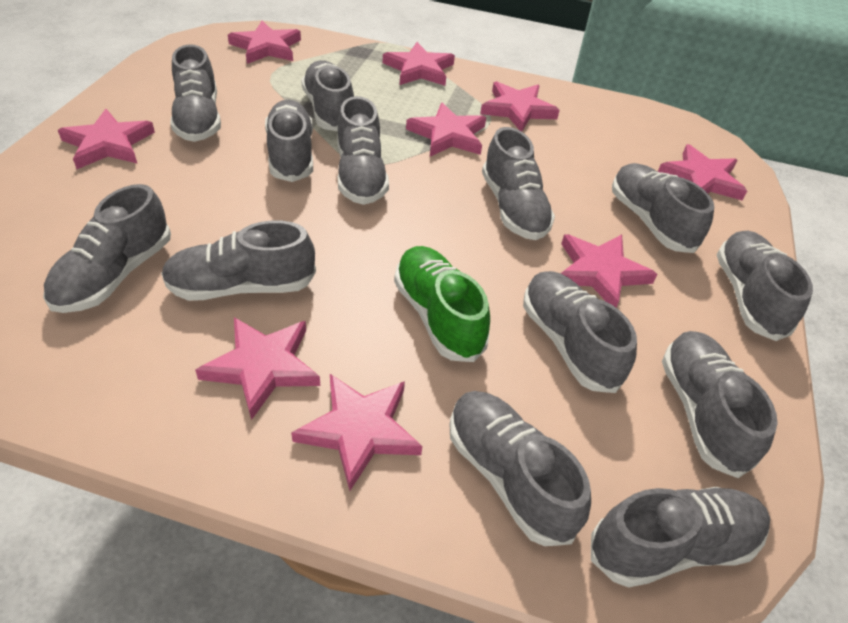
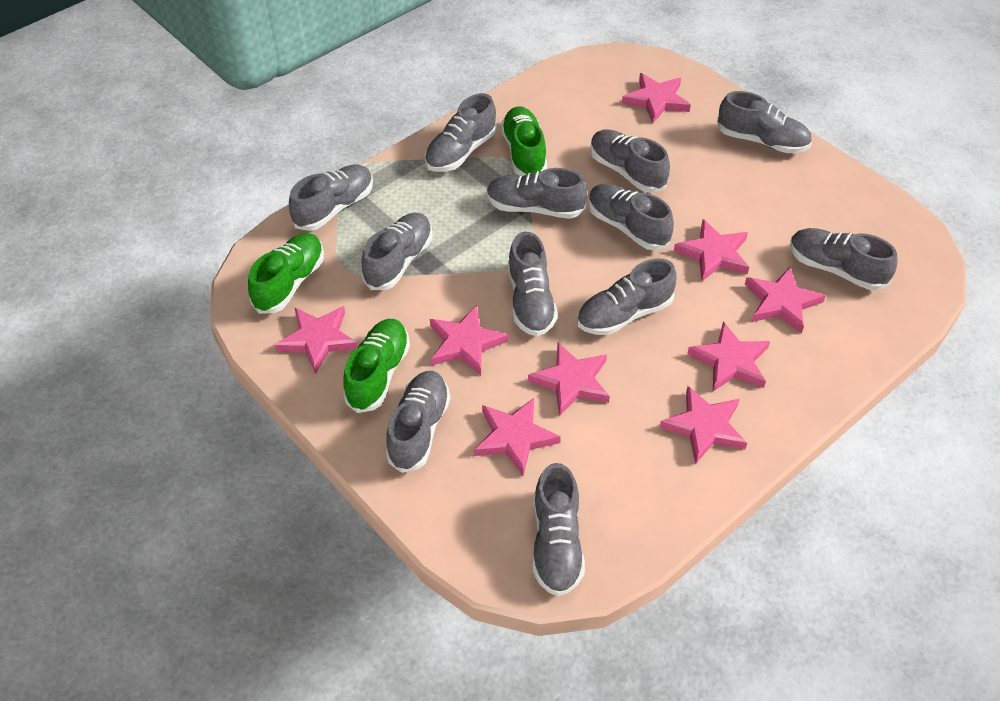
green shoe: [394,246,490,362] = 1 -> [248,233,324,314] [343,319,410,413] [501,106,547,176] = 3
grey shoe: [43,184,171,313] [161,220,316,301] [170,44,221,142] [265,100,313,182] [301,60,354,131] [337,96,389,205] [450,391,591,546] [482,127,555,240] [523,271,637,393] [591,487,770,588] [612,163,714,253] [662,331,778,478] [717,231,813,341] = 13 -> [289,165,373,231] [362,213,433,290] [386,371,450,473] [425,93,497,172] [487,168,587,219] [508,231,558,336] [533,463,585,596] [577,259,677,335] [589,183,674,250] [590,129,670,193] [717,91,812,153] [790,228,898,290] = 12

